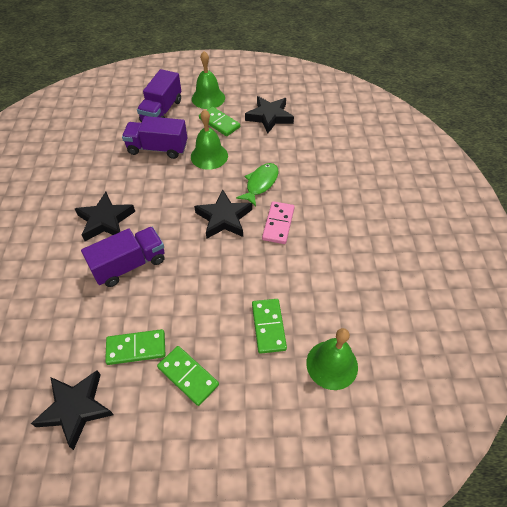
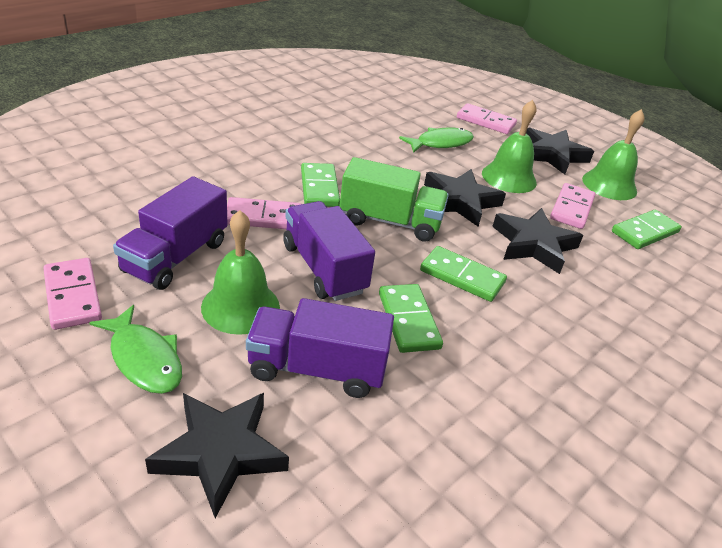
green fish: [236,163,278,207] = 1 -> [89,305,182,394] [399,128,474,153] = 2
green truck: none = 0 -> [339,157,449,242] = 1
pink domino: [262,201,295,244] = 1 -> [43,258,102,330] [227,197,301,229] [457,103,517,134] [550,183,596,229] = 4

